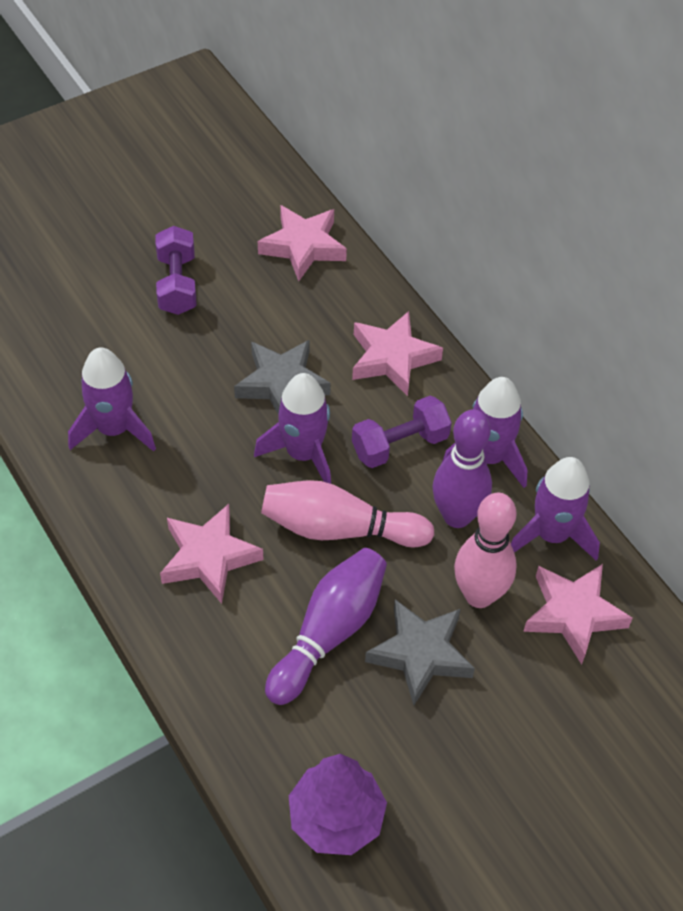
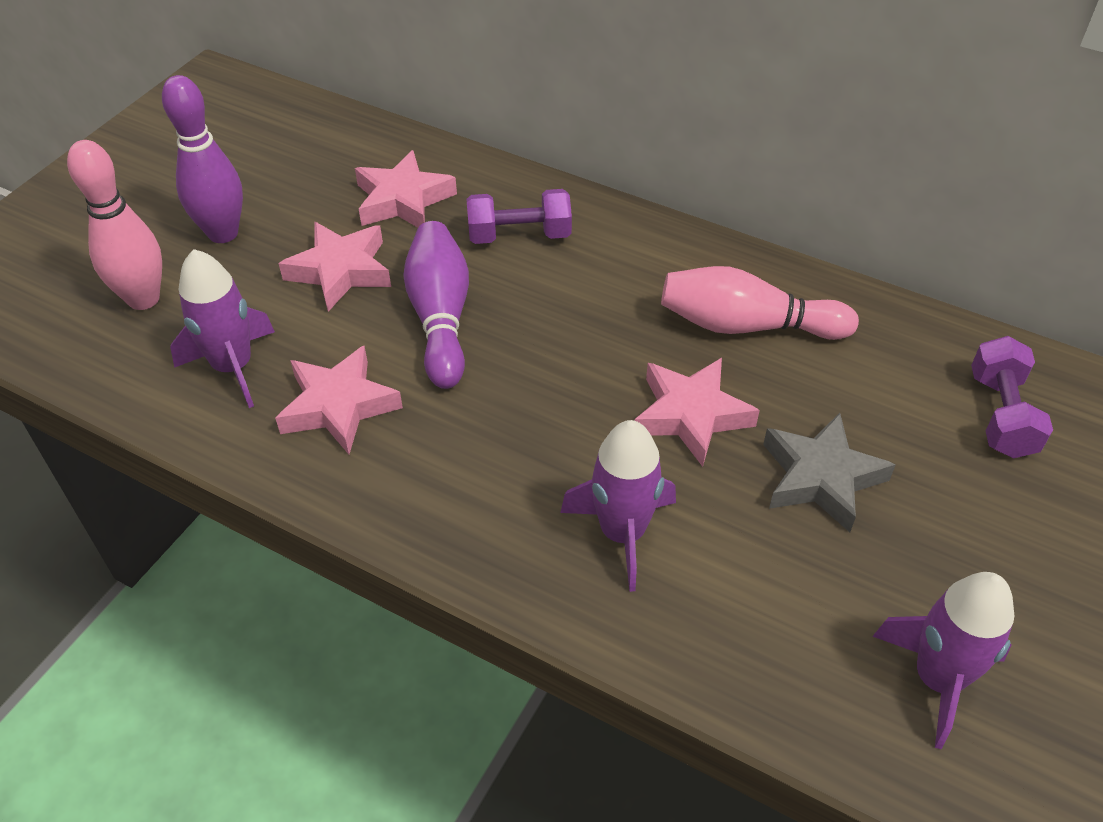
grey star: [234,340,331,414] [365,599,475,705] = 2 -> [763,413,896,532] = 1
purple rocket: [68,347,156,452] [254,373,331,484] [441,377,527,488] [511,457,600,561] = 4 -> [170,249,275,408] [560,420,676,592] [872,572,1014,749] = 3
purple tree: [289,754,387,855] = 1 -> none = 0

